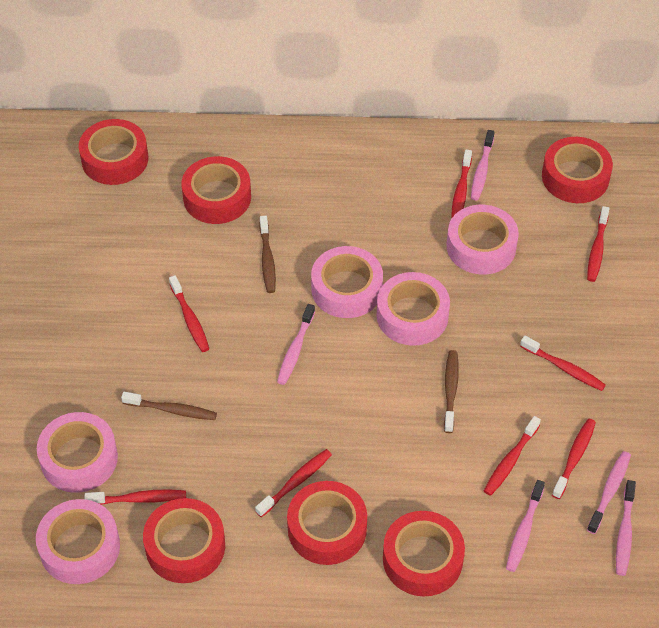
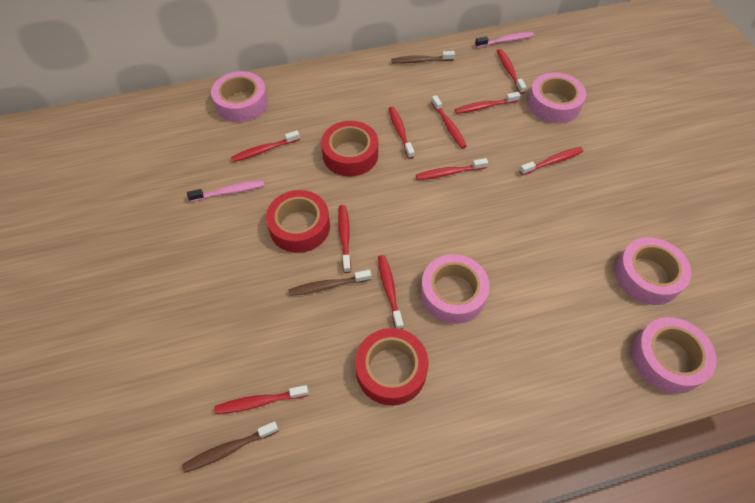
pink toothbrush: [277,304,315,385] [471,130,494,200] [506,480,545,572] [587,451,631,534] [616,480,636,576] = 5 -> [187,180,264,202] [475,32,534,48] = 2
red tape: [79,119,148,185] [143,498,225,583] [181,156,251,224] [287,481,367,565] [383,511,465,596] [542,137,613,203] = 6 -> [266,190,330,253] [321,121,378,176] [355,328,429,406] = 3
red toothbrush: [85,490,186,505] [169,275,209,352] [255,449,332,517] [451,149,472,219] [484,416,541,496] [520,336,606,391] [552,419,596,499] [587,206,610,282] = 8 -> [214,385,309,414] [231,130,300,162] [338,205,351,273] [378,255,403,329] [388,107,414,159] [416,158,488,180] [431,95,467,149] [455,92,520,114] [497,49,526,94] [519,147,583,175] = 10

